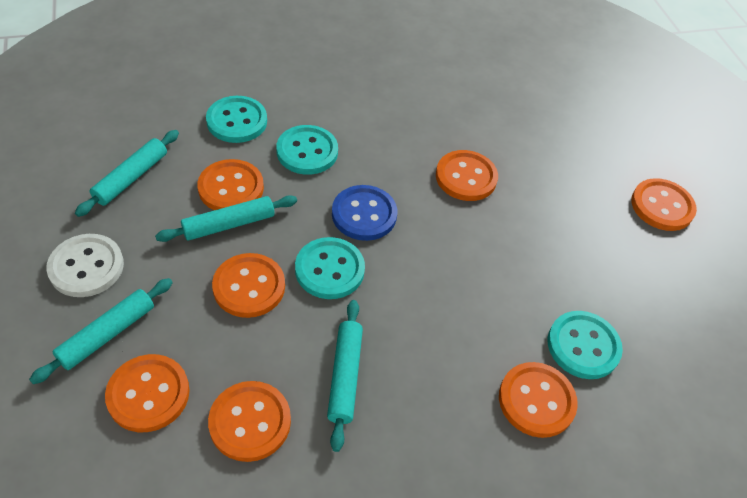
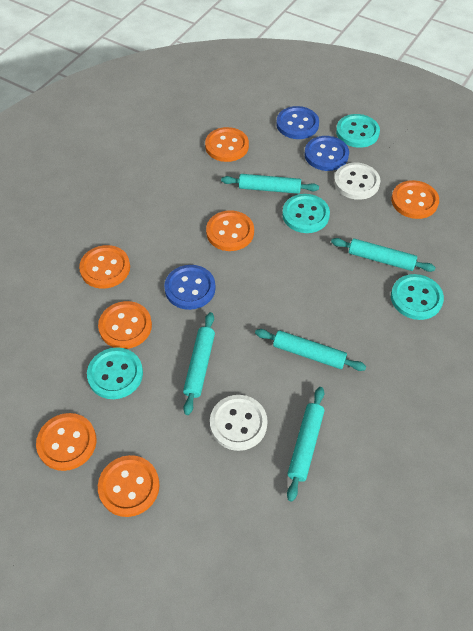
blue button: [332,185,397,241] = 1 -> [164,265,215,310] [276,106,319,139] [305,136,349,171] = 3
turquoise rolling pin: [29,278,173,384] [75,130,179,217] [155,195,297,242] [327,300,363,452] = 4 -> [183,312,215,415] [221,174,319,194] [255,329,366,371] [287,387,324,502] [331,238,436,272] = 5
white button: [46,234,124,297] = 1 -> [210,395,268,451] [334,163,380,200] = 2

